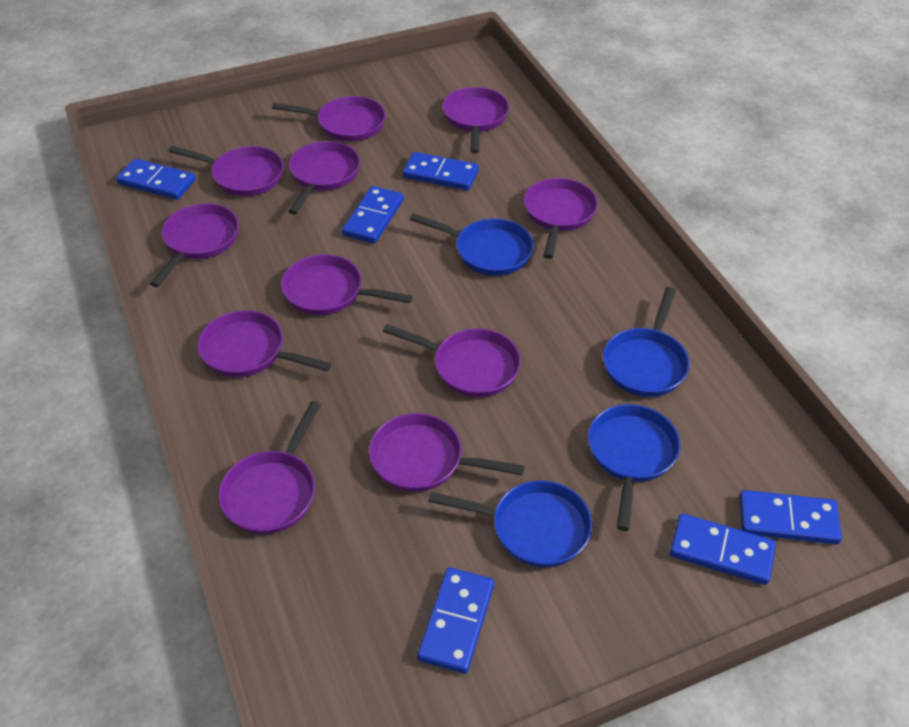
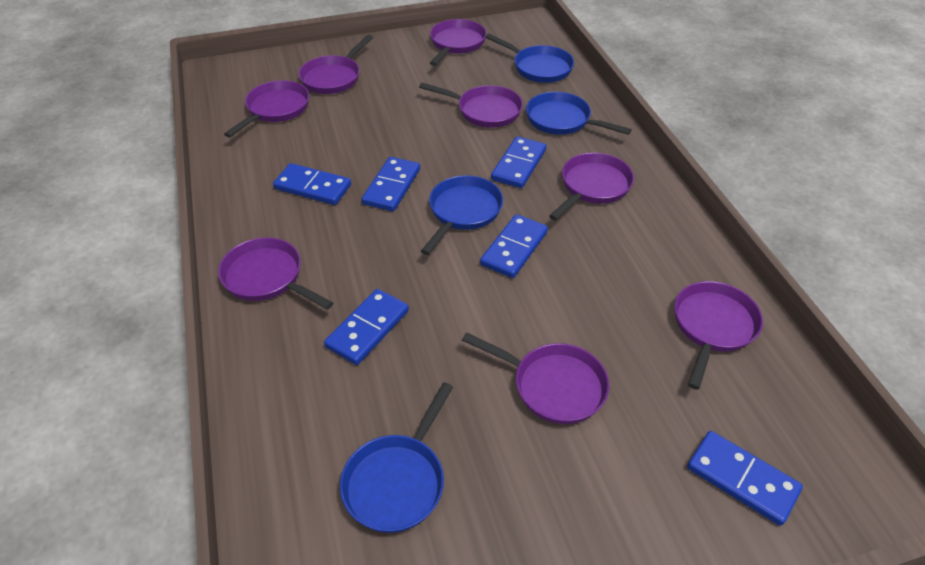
purple pan: [150,203,239,287] [168,146,284,196] [197,310,332,377] [218,401,321,534] [272,96,386,142] [281,254,413,315] [288,141,360,215] [369,413,525,492] [383,324,521,397] [442,87,509,153] [524,178,598,259] = 11 -> [218,237,333,310] [224,80,309,138] [298,35,373,94] [419,83,523,128] [430,19,487,66] [462,332,609,424] [549,153,634,221] [674,281,763,390] = 8

